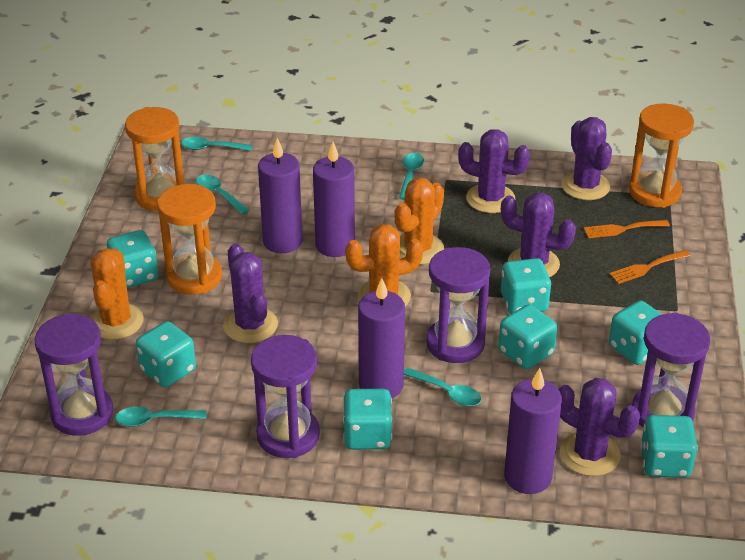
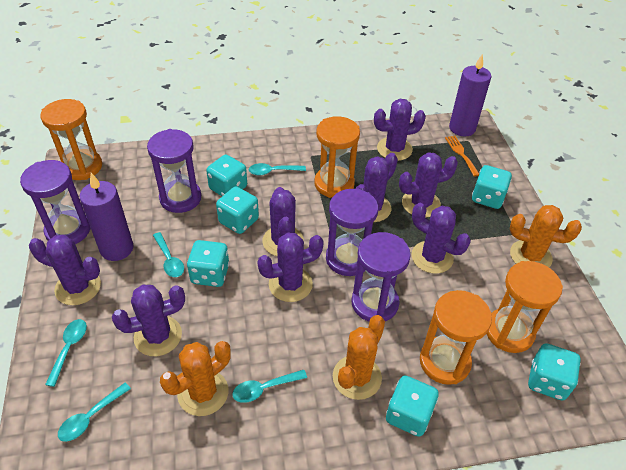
orange fork: [584,220,670,238] [609,250,690,284] = 2 -> [445,136,479,176] = 1
orange hourglass: [125,107,185,211] [157,184,222,295] [629,103,694,208] = 3 -> [41,99,102,180] [314,116,360,198] [420,290,492,385] [487,261,563,353] = 4
purple cactus: [223,243,278,343] [458,129,530,213] [501,193,576,277] [558,378,640,476] [562,117,612,200] = 5 -> [29,235,101,305] [112,285,185,356] [257,233,324,302] [262,187,304,256] [356,153,398,222] [374,99,426,161] [399,152,458,218] [411,203,471,274] = 8
purple candle: [258,138,302,253] [313,142,355,257] [358,278,405,398] [504,368,562,494] = 4 -> [80,173,133,261] [449,54,492,136] = 2
turquoise dice: [107,230,158,288] [136,321,196,387] [343,389,392,449] [499,305,557,369] [501,258,551,314] [609,301,662,365] [640,415,698,478] = 7 -> [187,240,229,287] [206,154,247,196] [216,186,259,234] [386,376,439,437] [472,165,512,209] [528,343,581,400] = 6

